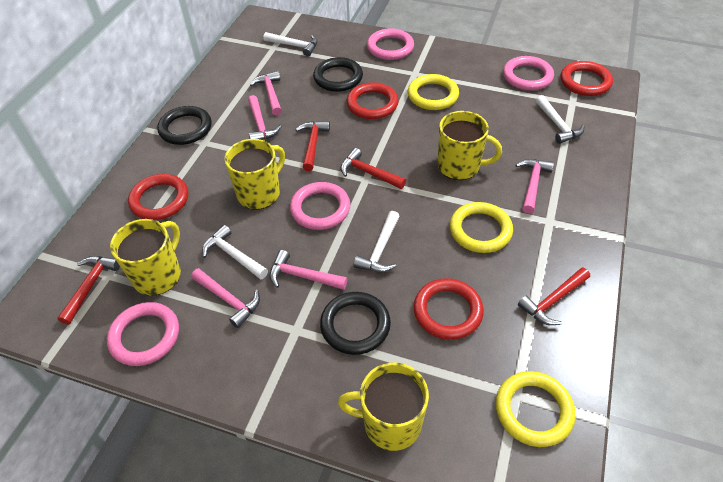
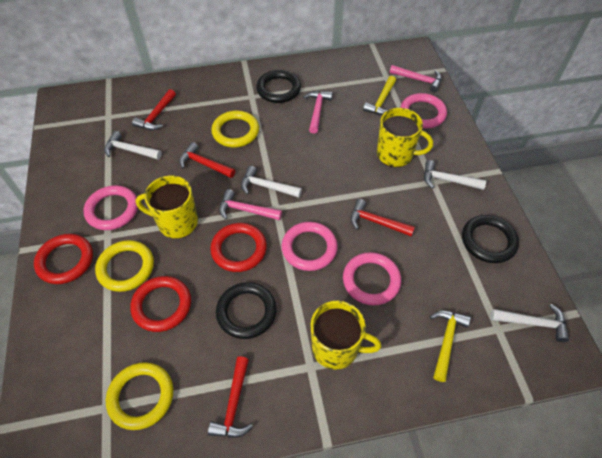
pink hammer: [191,268,260,328] [248,95,282,140] [250,71,282,116] [270,250,347,290] [515,159,554,214] = 5 -> [219,189,282,220] [303,91,333,134] [390,65,442,92] = 3
red ring: [128,174,188,220] [347,82,399,119] [413,278,484,340] [560,61,613,96] = 4 -> [34,234,93,284] [130,276,191,332] [210,223,267,272] = 3
yellow hammer: none = 0 -> [363,76,396,115] [430,310,471,382] = 2
yellow mug: [110,219,181,296] [224,139,285,210] [338,363,429,451] [438,111,502,180] = 4 -> [136,175,198,239] [310,301,381,370] [377,108,433,167] = 3

